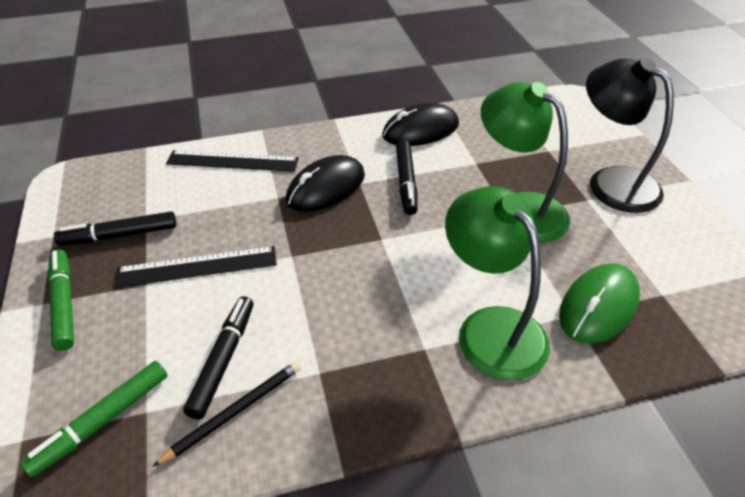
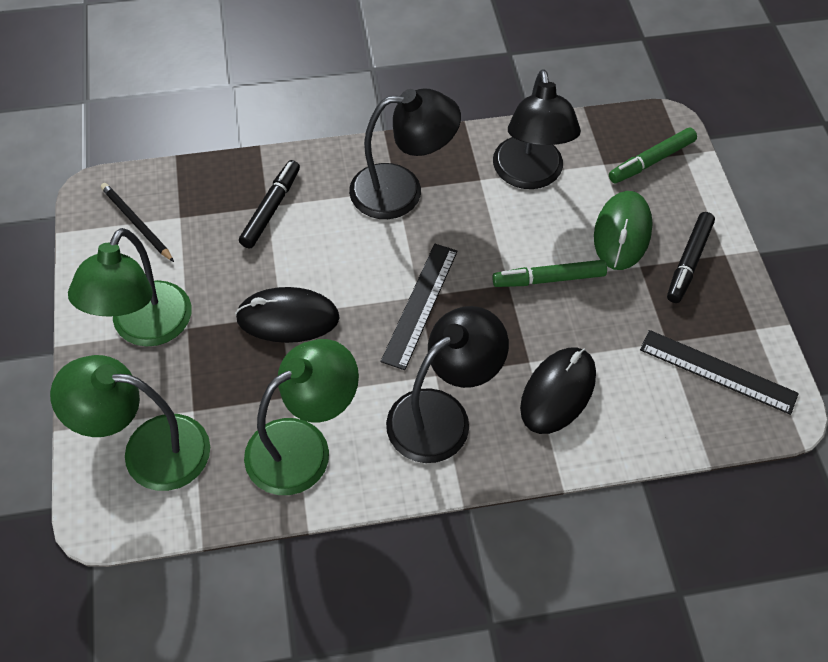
black lamp: [586,57,674,213] = 1 -> [349,88,461,219] [386,306,509,463] [493,69,581,189] = 3
black marker: [54,211,176,246] [183,296,253,420] [396,140,418,215] = 3 -> [239,160,300,248] [667,212,715,303] = 2
green lamp: [445,186,550,381] [481,82,570,243] = 2 -> [50,355,210,491] [68,228,191,347] [244,339,359,495] = 3

